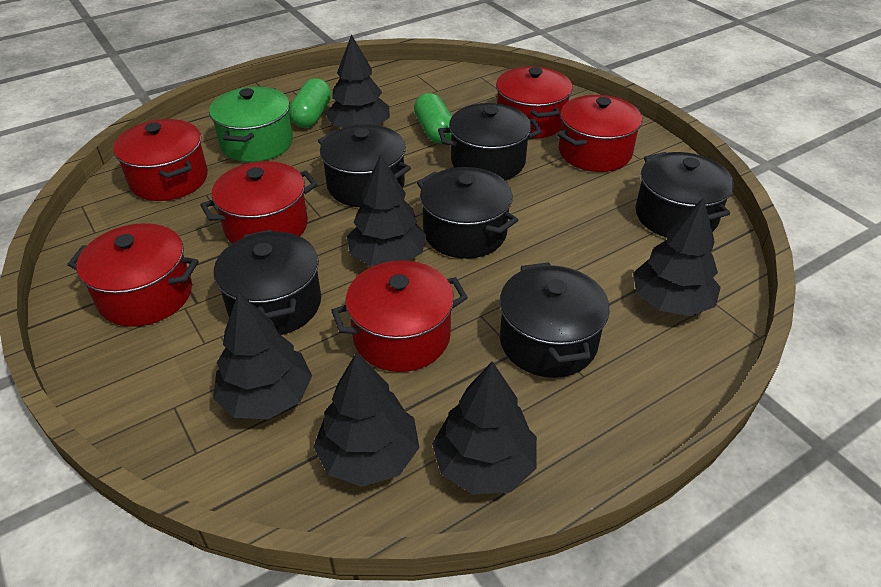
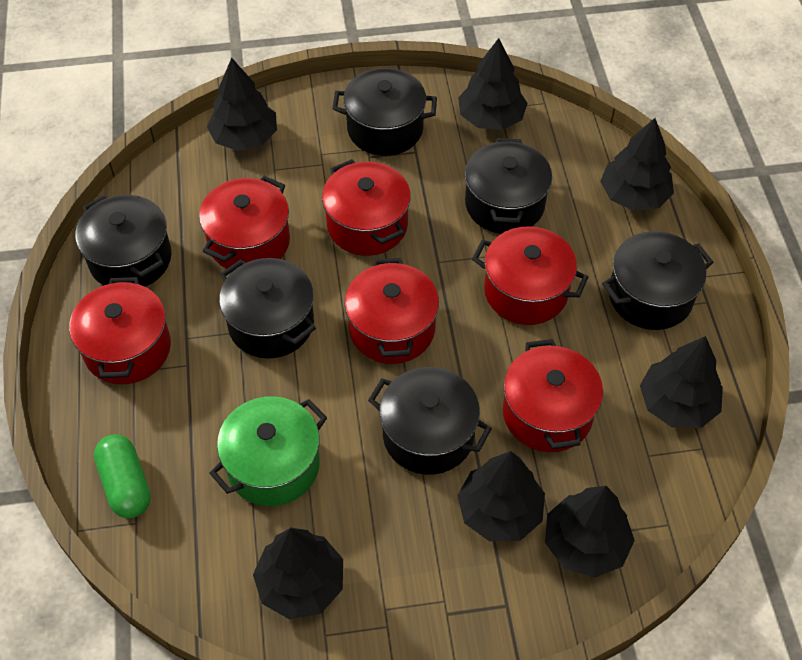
black tree: [213,292,312,419] [313,352,419,487] [325,34,390,128] [347,155,427,266] [432,361,537,495] [633,197,721,316] = 6 -> [207,57,277,151] [253,528,343,619] [457,451,545,541] [458,38,527,130] [545,486,635,578] [600,118,674,211] [640,336,723,428] = 7
green capsule: [289,78,331,128] [414,93,452,144] = 2 -> [94,434,151,518] = 1

